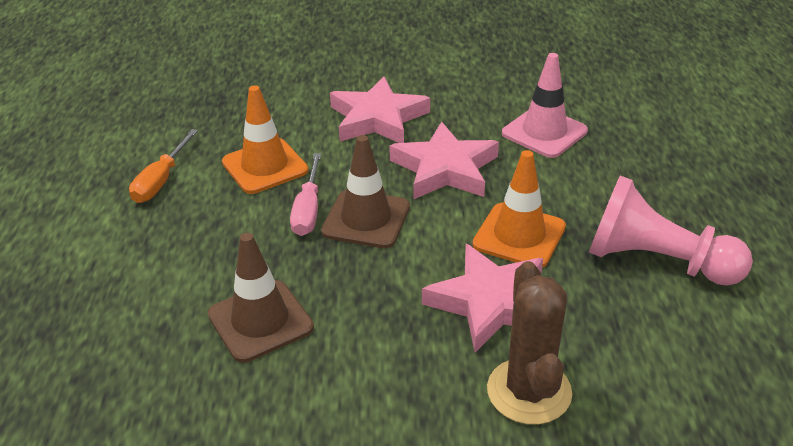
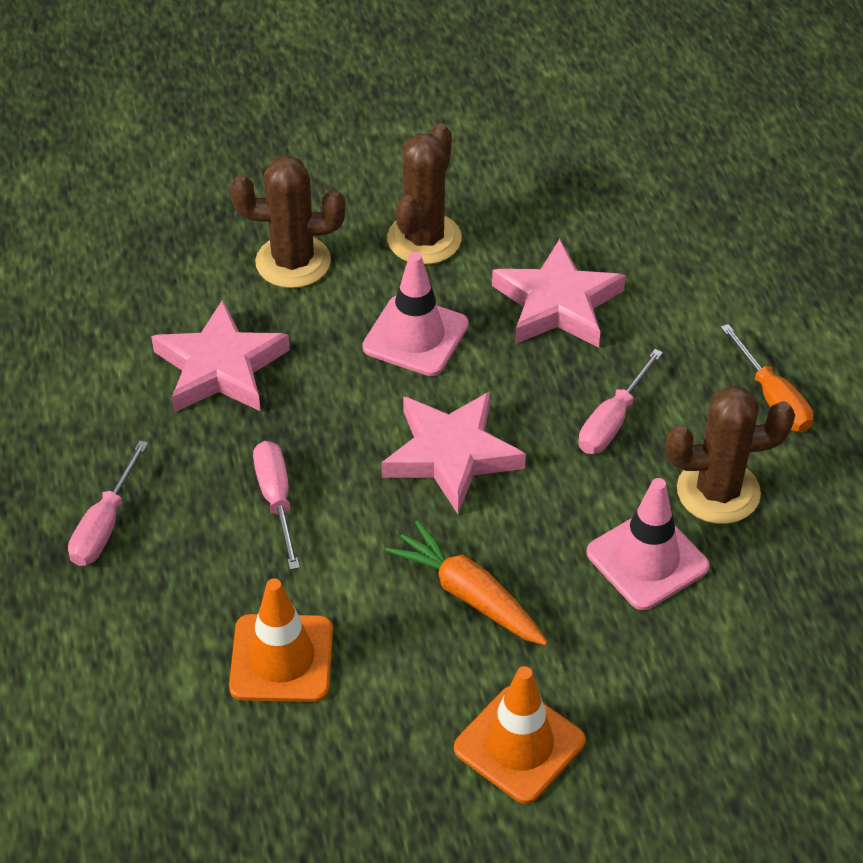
brown cactus: [487,261,572,425] = 1 -> [230,155,345,288] [387,124,462,265] [666,385,795,524] = 3
brown traffic cone: [208,233,314,363] [321,135,410,248] = 2 -> none = 0
orange carrot: none = 0 -> [385,520,548,646] = 1
pink pawn: [589,176,753,286] = 1 -> none = 0
pink screwdriver: [290,153,321,236] = 1 -> [68,440,148,566] [253,441,300,570] [578,349,663,454] = 3
pink traffic cone: [502,53,588,158] = 1 -> [363,252,469,376] [587,478,710,610] = 2

